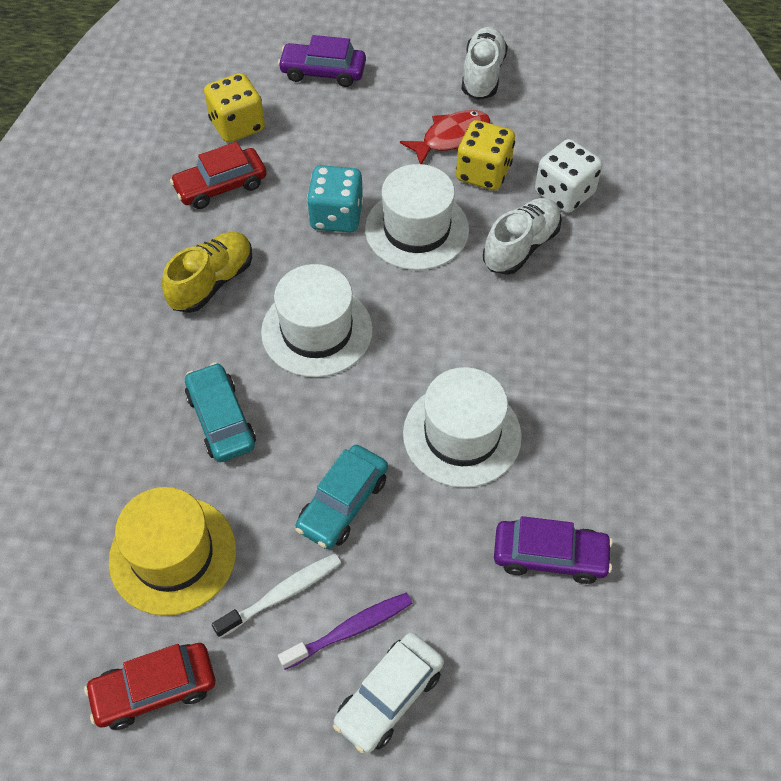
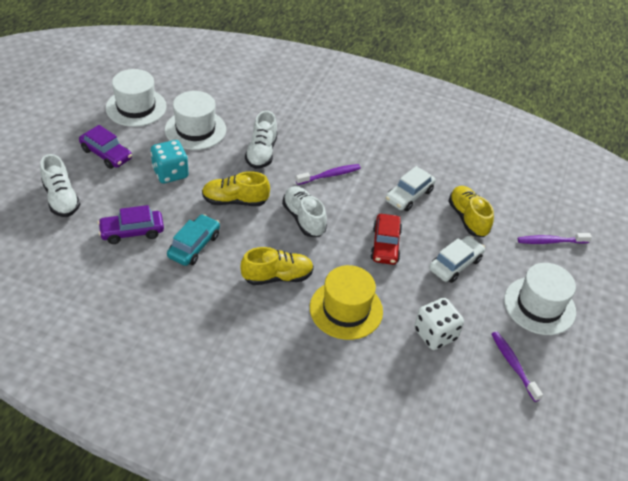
purple toothbrush: [278,593,412,670] = 1 -> [296,164,361,185] [491,332,543,402] [518,233,592,244] = 3
red car: [84,643,215,730] [170,142,267,209] = 2 -> [370,214,402,265] = 1
red fish: [400,110,490,164] = 1 -> none = 0
turquoise car: [185,362,256,462] [295,445,388,549] = 2 -> [167,214,220,266] = 1
white car: [333,633,444,753] = 1 -> [385,166,436,211] [429,236,485,283] = 2
white shoe: [461,27,508,100] [483,198,562,275] = 2 -> [40,154,80,217] [245,111,277,169] [282,186,327,237] = 3
white toothbrush: [212,553,341,638] = 1 -> none = 0
yellow dice: [204,73,265,143] [456,120,515,190] = 2 -> none = 0
yellow shoe: [162,232,252,313] = 1 -> [202,171,270,206] [240,247,314,285] [448,186,494,237] = 3

